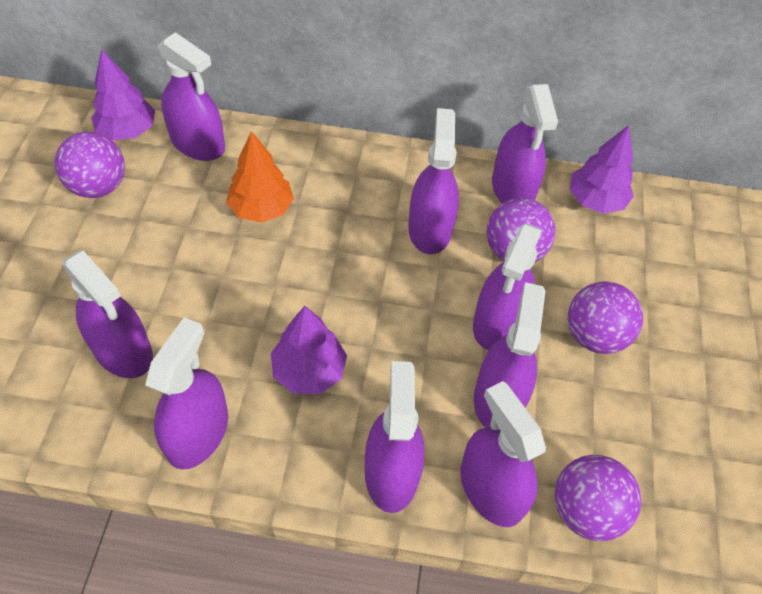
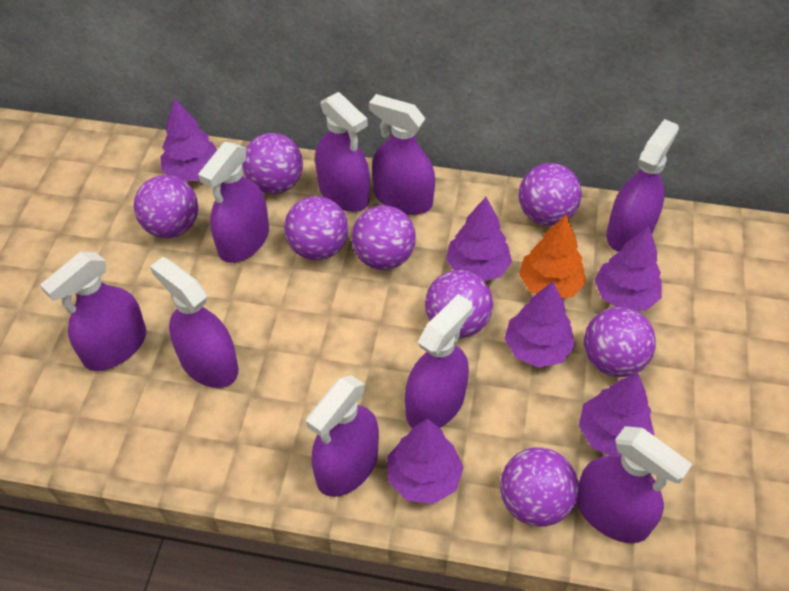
purple ball: [55,131,125,198] [487,198,555,262] [555,455,641,541] [568,281,643,354] = 4 -> [133,175,198,238] [242,133,303,194] [284,196,348,260] [351,205,416,270] [425,270,493,338] [500,447,579,527] [518,163,582,226] [584,307,656,377] = 8
purple tree: [91,49,155,140] [271,306,347,394] [569,125,634,214] = 3 -> [160,98,217,181] [387,418,464,504] [446,197,512,281] [504,281,575,368] [579,372,655,456] [595,226,662,311] = 6

